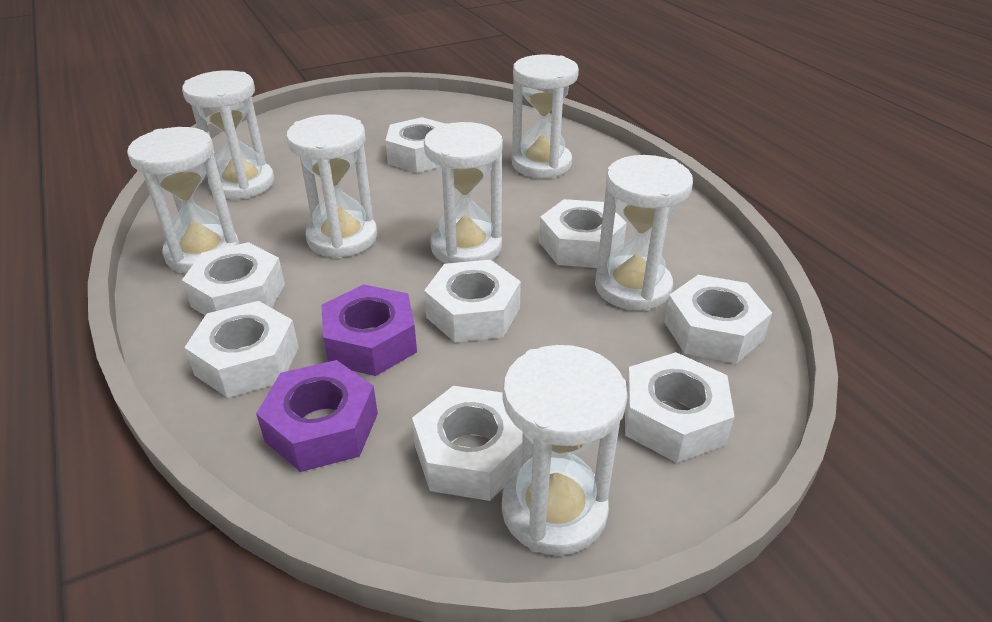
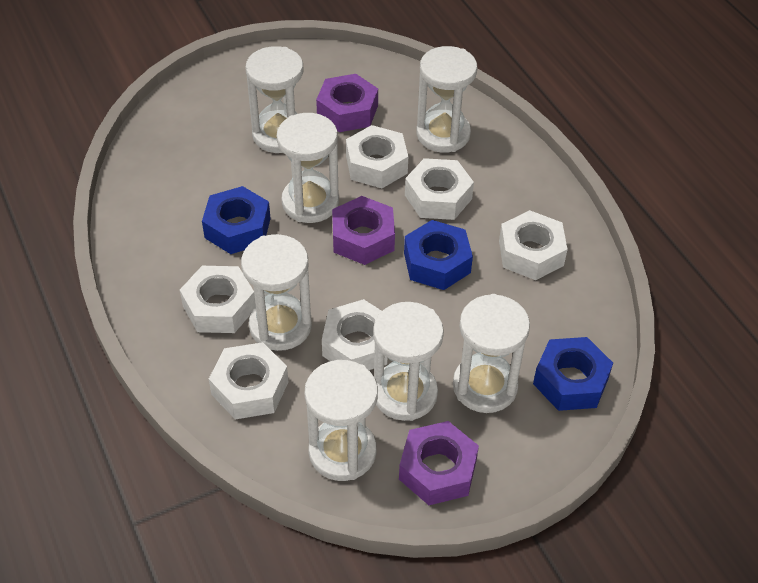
blue nut: none = 0 -> [202,186,271,254] [404,220,473,290] [533,337,613,411] = 3
purple nut: [256,360,378,472] [321,284,417,376] = 2 -> [316,74,378,132] [332,196,395,265] [399,421,479,505] = 3
white nut: [182,242,285,315] [184,301,299,398] [385,117,445,173] [412,386,523,501] [424,260,521,342] [539,199,627,268] [625,352,734,463] [664,275,772,364] = 8 -> [180,266,256,333] [209,342,288,420] [322,299,388,370] [346,125,408,188] [405,158,474,220] [499,210,568,280] = 6

